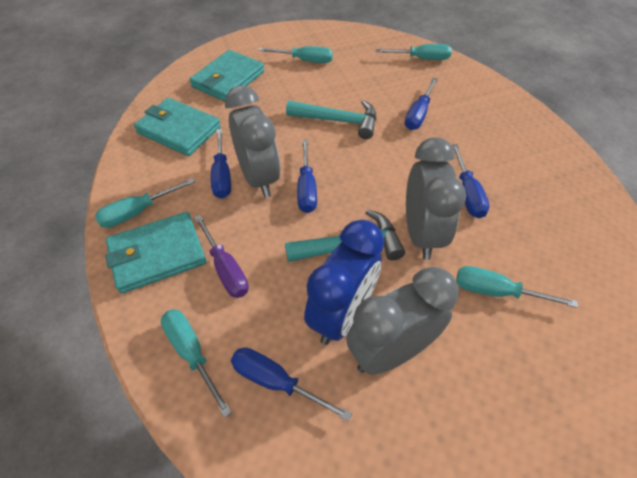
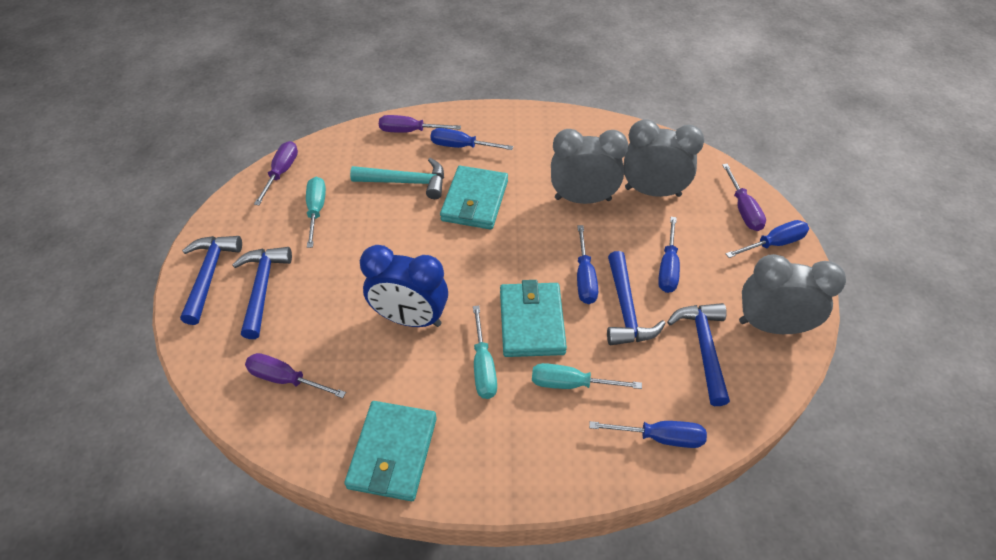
blue hammer: none = 0 -> [180,236,242,325] [232,247,292,339] [607,251,666,345] [667,303,730,406] = 4
purple screwdriver: [194,215,249,298] = 1 -> [245,353,346,398] [254,141,298,205] [379,115,461,133] [722,164,766,231] = 4
turquoise hammer: [285,209,405,262] [286,100,376,139] = 2 -> [350,158,444,199] = 1
turquoise screwdriver: [95,178,195,228] [161,309,232,418] [258,46,333,63] [376,44,452,60] [456,266,578,308] = 5 -> [306,177,326,248] [473,306,497,399] [532,363,642,389] = 3

